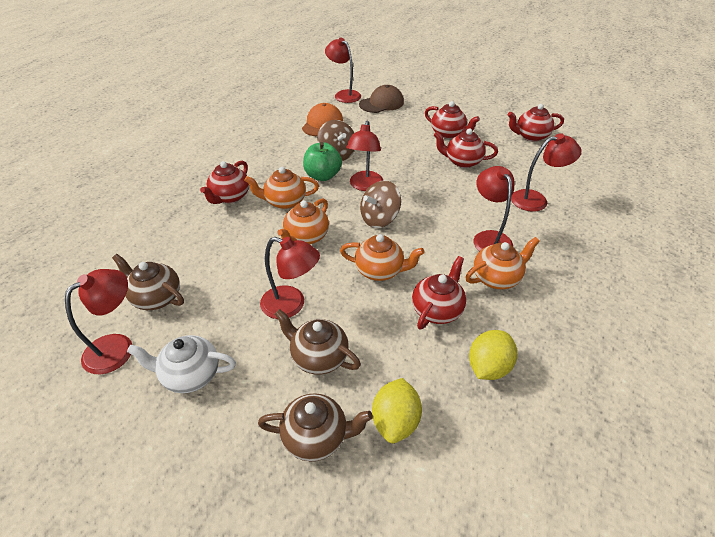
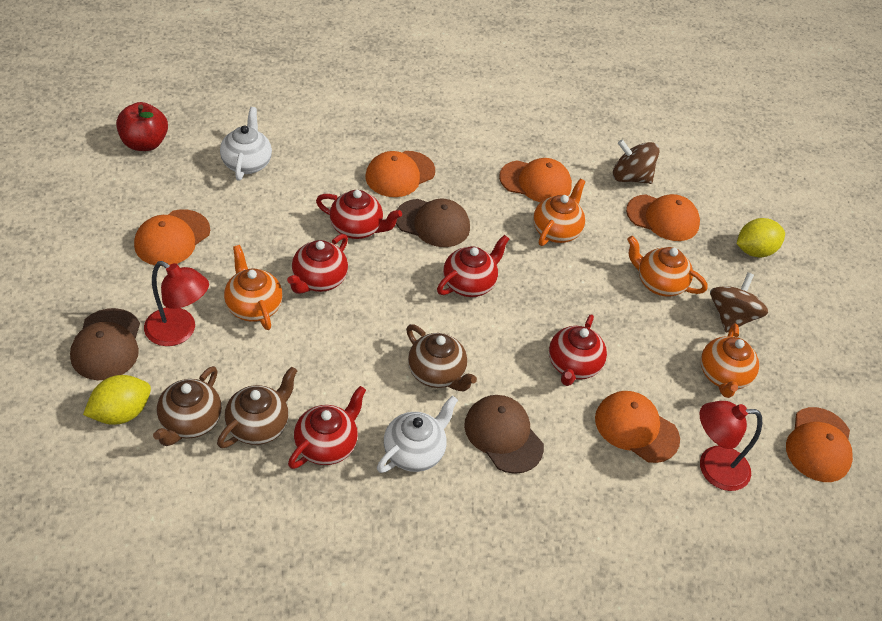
brown cap: [359,85,404,113] = 1 -> [70,308,140,380] [396,199,470,247] [464,395,544,474] = 3
green apple: [303,142,342,181] = 1 -> none = 0
orange cap: [302,103,343,136] = 1 -> [134,209,210,265] [365,151,435,197] [499,158,572,202] [595,391,680,463] [626,194,700,241] [786,407,853,482] = 6
red apple: none = 0 -> [116,102,168,151] = 1
red lamp: [65,269,132,374] [260,237,320,319] [325,37,361,103] [346,121,384,191] [474,166,514,251] [511,133,581,212] = 6 -> [144,261,209,346] [700,401,762,491] = 2
white teapot: [127,335,236,393] = 1 -> [220,107,272,181] [377,396,458,473] = 2

